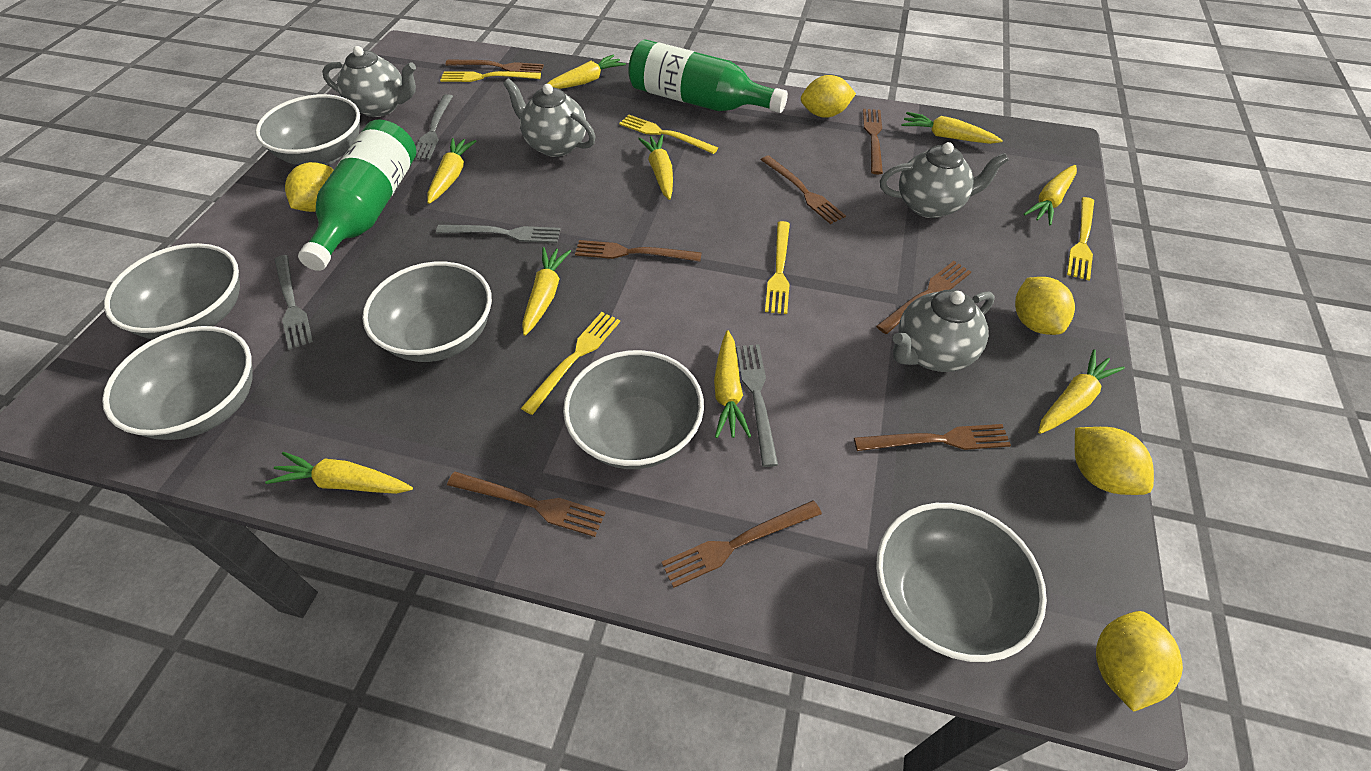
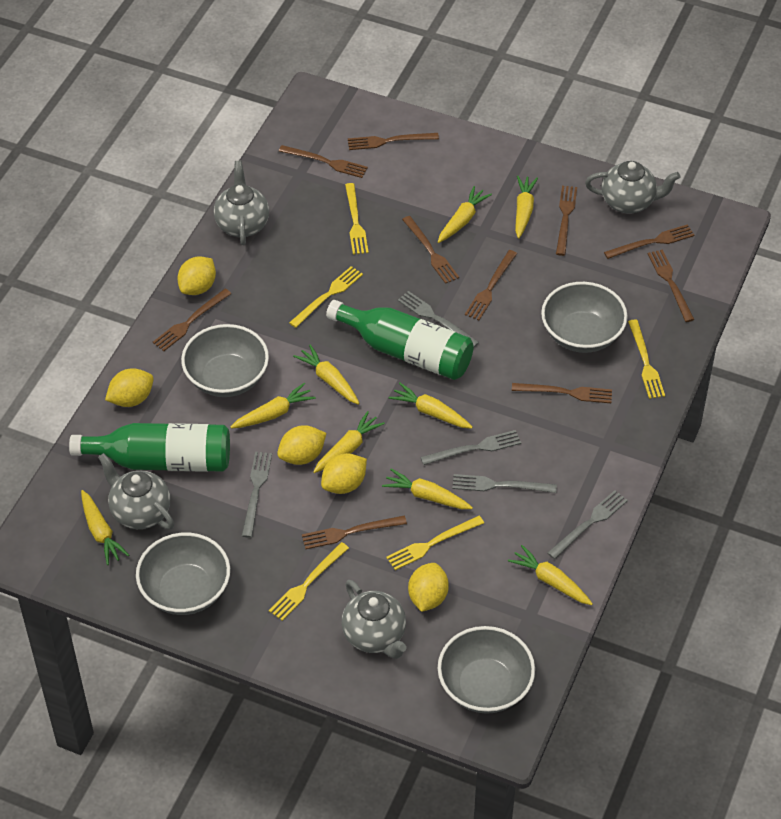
brown fork: [445,59,544,73] [447,472,605,537] [575,240,702,262] [661,500,822,588] [761,155,846,224] [854,424,1011,451] [863,109,883,174] [876,261,971,334] = 8 -> [153,289,231,351] [279,145,368,178] [302,516,407,549] [348,133,439,150] [402,216,459,284] [465,250,517,320] [512,383,612,403] [556,186,577,256] [604,224,694,259] [648,250,694,322] = 10
grey bowl: [102,326,253,440] [104,243,240,339] [255,94,360,165] [362,262,492,362] [563,350,704,469] [876,503,1047,662] = 6 -> [136,533,230,615] [181,324,269,397] [438,626,535,714] [541,282,628,353] = 4
grey fork: [274,255,313,350] [416,94,453,160] [436,225,561,243] [736,344,778,467] = 4 -> [242,452,272,538] [398,291,479,347] [420,430,521,465] [452,474,557,493] [548,490,628,559] = 5

